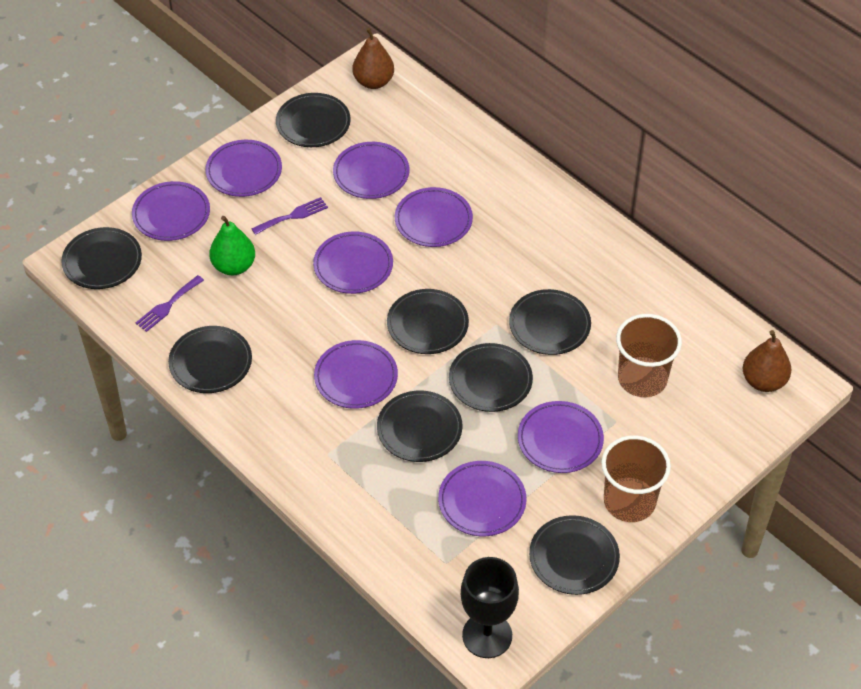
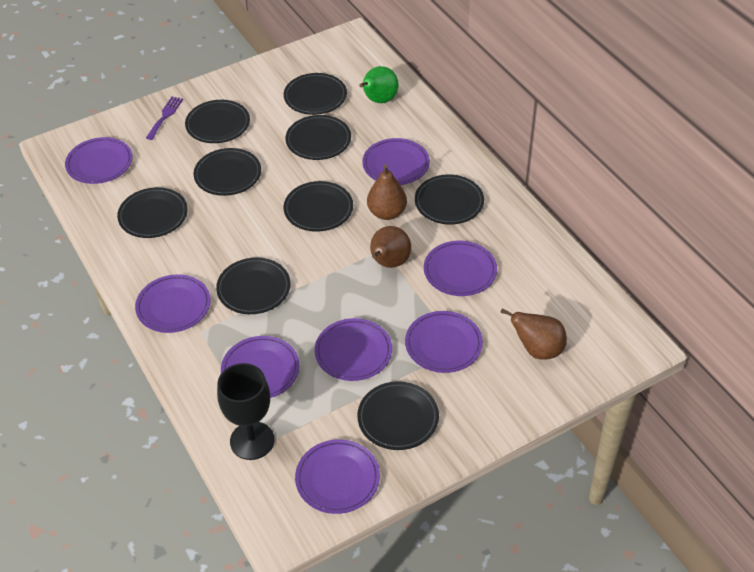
black plate: [61,227,142,289] [168,326,252,393] [276,93,351,147] [377,391,462,462] [387,289,469,354] [449,343,533,412] [509,289,591,355] [529,515,620,595] = 8 -> [117,187,188,238] [185,100,250,143] [193,148,261,196] [216,257,291,314] [284,73,347,115] [284,181,353,232] [285,115,351,160] [357,381,439,450] [415,174,484,225] = 9
brown cup: [601,435,671,522] [616,314,682,397] = 2 -> none = 0
brown pear: [352,28,394,89] [743,330,791,392] = 2 -> [367,165,407,220] [370,226,411,268] [500,309,567,360] = 3
purple fork: [136,275,204,332] [252,197,328,235] = 2 -> [146,96,183,140] = 1

